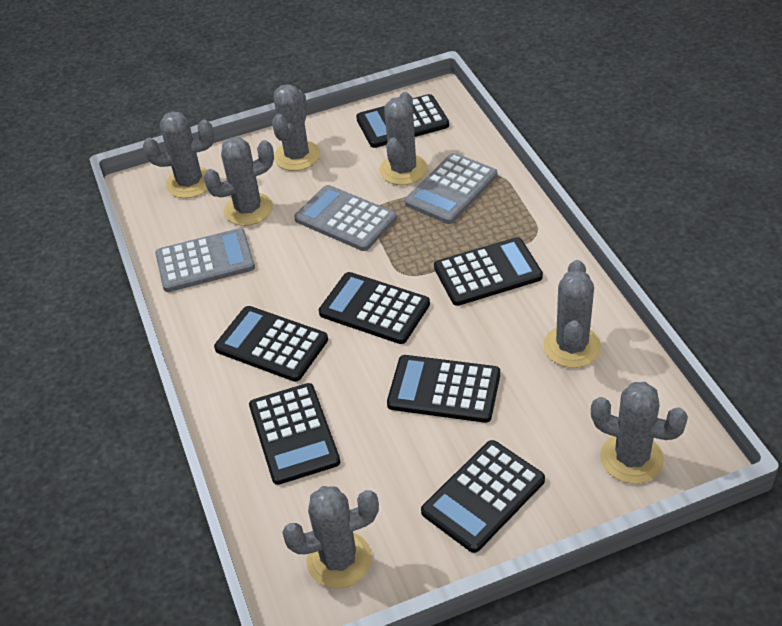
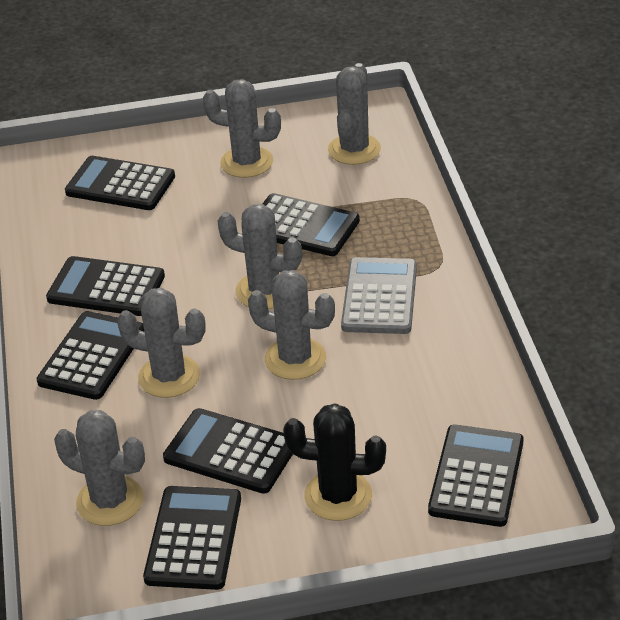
black cactus: none = 0 -> [283,403,386,521] = 1
grey cactus: [143,111,214,198] [203,137,274,226] [272,84,321,171] [282,486,379,588] [379,92,427,185] [543,260,601,368] [591,382,688,484] = 7 -> [54,410,145,526] [117,288,206,398] [203,79,281,178] [217,204,302,309] [248,270,335,380] [328,63,381,165] = 6
grey calculator: [155,228,255,292] [294,185,397,251] [405,153,497,224] = 3 -> [341,257,417,334] = 1

